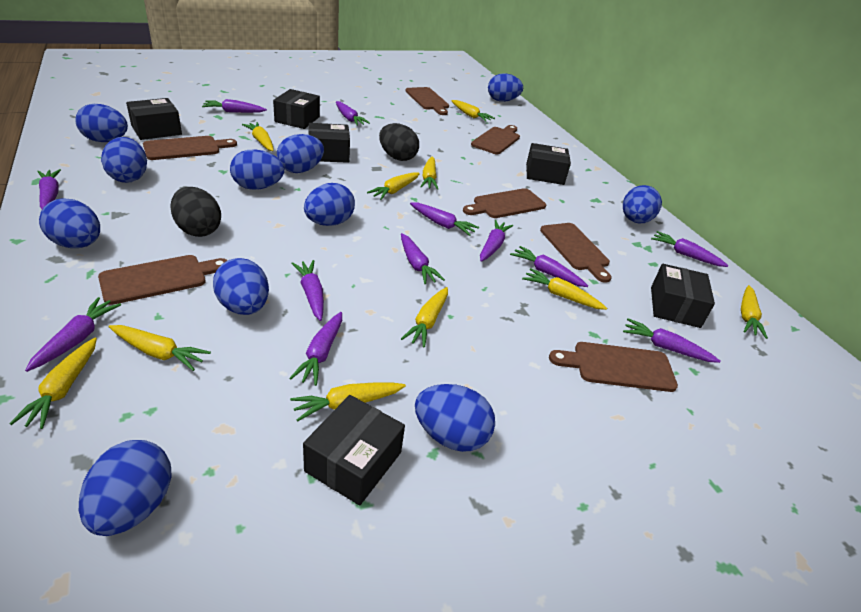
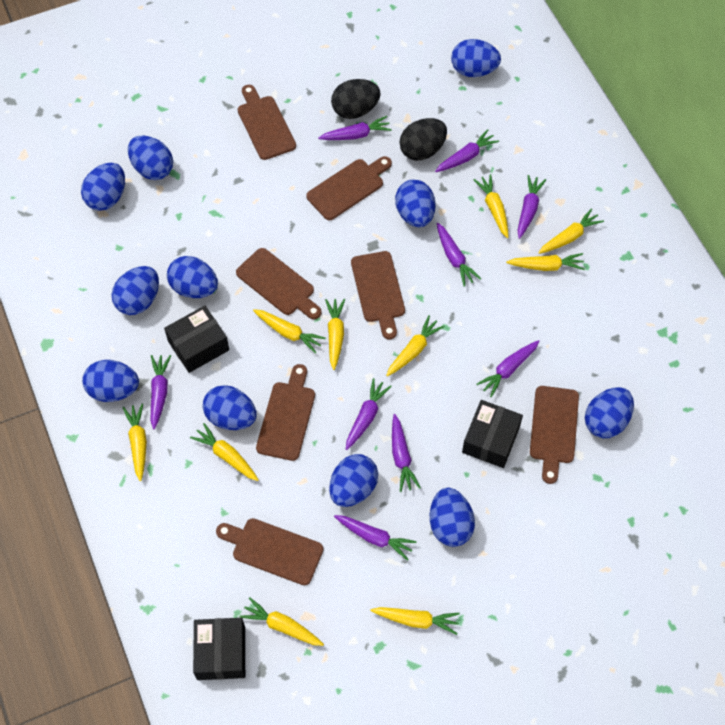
black box: [126,98,182,140] [273,89,320,129] [303,395,405,506] [308,123,350,163] [526,143,571,185] [651,264,715,328] = 6 -> [164,306,229,373] [193,618,245,680] [462,400,523,468] = 3
purple carrot: [25,297,121,372] [37,169,61,209] [202,99,267,113] [289,312,342,386] [291,260,324,321] [336,101,370,126] [401,233,445,284] [410,202,479,236] [480,220,513,262] [510,246,588,287] [623,318,721,363] [651,231,728,267] = 12 -> [151,355,171,429] [318,116,392,140] [334,515,416,561] [346,378,392,450] [392,414,421,492] [435,129,499,172] [437,223,481,287] [476,340,540,397] [517,175,546,239] = 9

